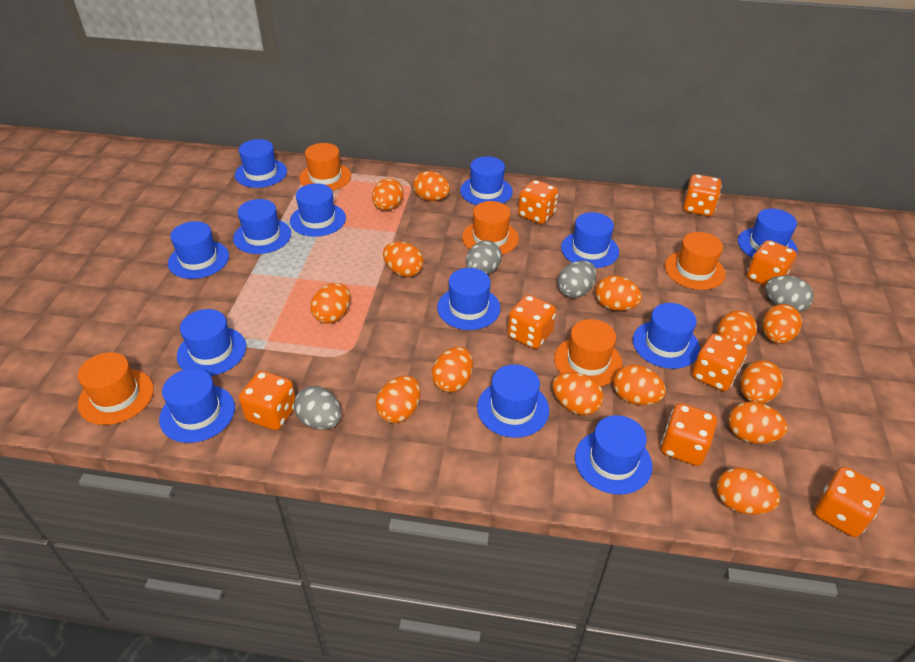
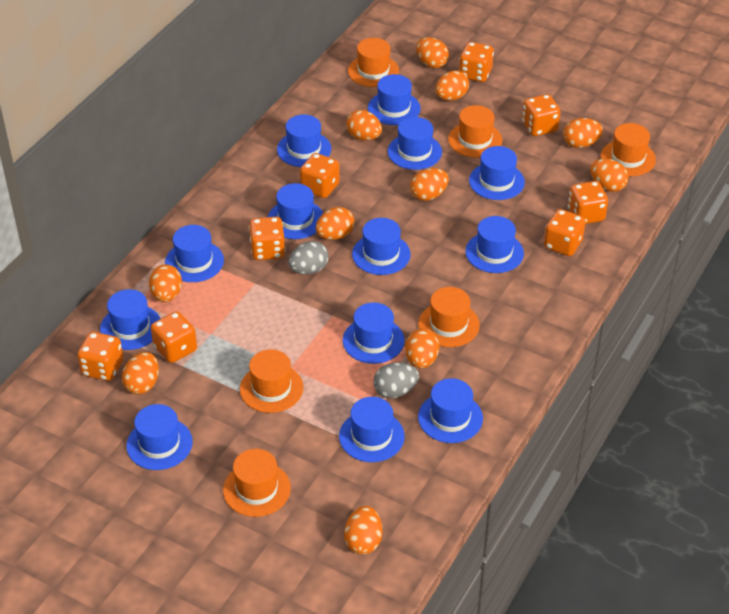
grey egg: [294,386,341,430] [466,240,502,275] [558,261,597,298] [765,275,814,312] = 4 -> [289,241,329,275] [373,362,419,398] = 2
orange egg: [310,283,350,324] [372,178,404,211] [376,376,420,423] [383,242,424,277] [413,171,450,201] [432,347,473,393] [552,372,603,415] [595,276,642,311] [613,364,666,405] [716,467,780,515] [717,310,757,347] [728,402,787,444] [740,360,783,403] [762,304,802,344] = 14 -> [122,352,159,394] [149,264,182,302] [316,207,355,240] [344,506,382,555] [346,110,382,141] [405,329,439,368] [410,168,449,201] [416,37,449,68] [435,70,469,101] [563,118,603,148] [590,159,629,192] = 11
orange hat: [78,352,154,425] [299,143,351,191] [462,201,519,255] [554,319,623,386] [665,232,726,290] = 5 -> [223,449,291,517] [240,349,303,413] [348,38,399,87] [418,287,480,347] [448,105,502,158] [601,123,656,176] = 6

